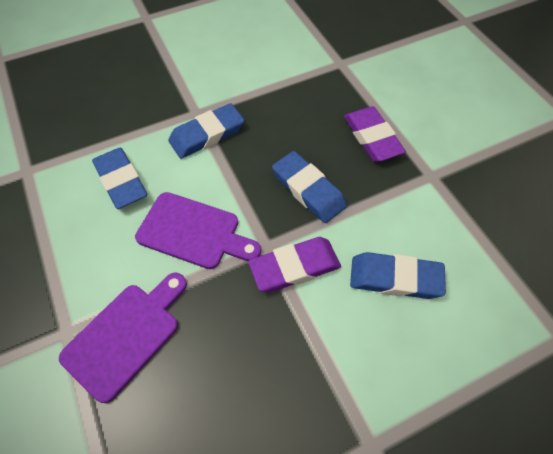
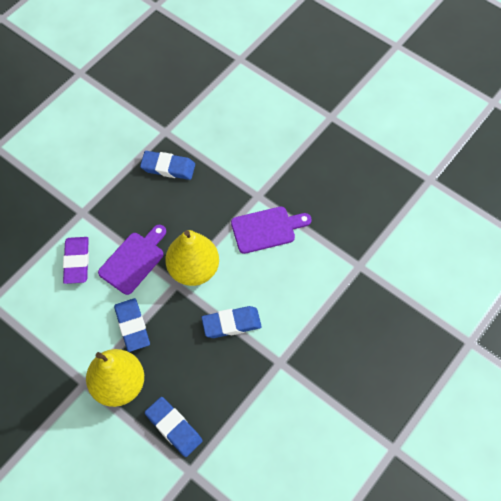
purple eraser: [248,237,341,292] [344,106,406,162] = 2 -> [63,237,89,284] = 1
yellow pear: none = 0 -> [86,349,144,407] [165,230,219,286] = 2

